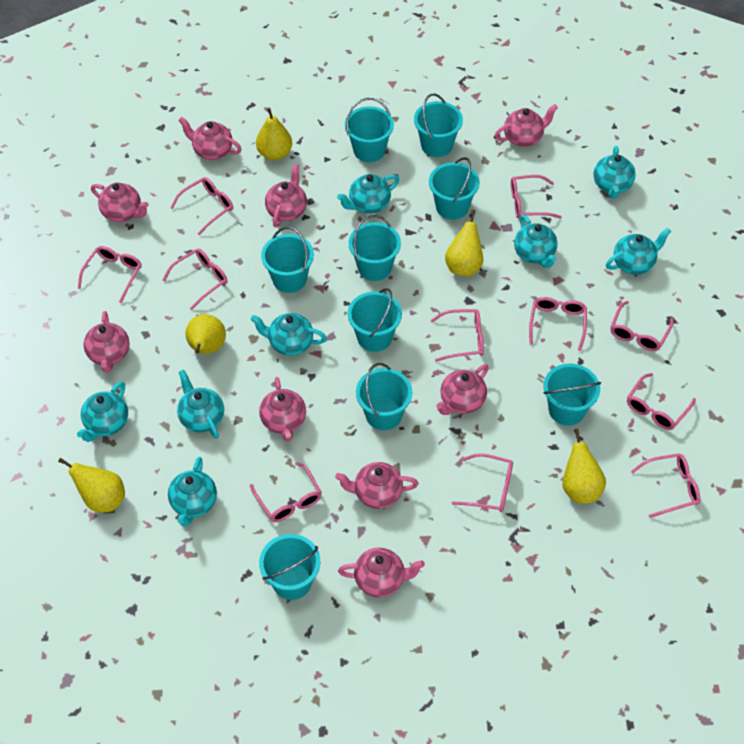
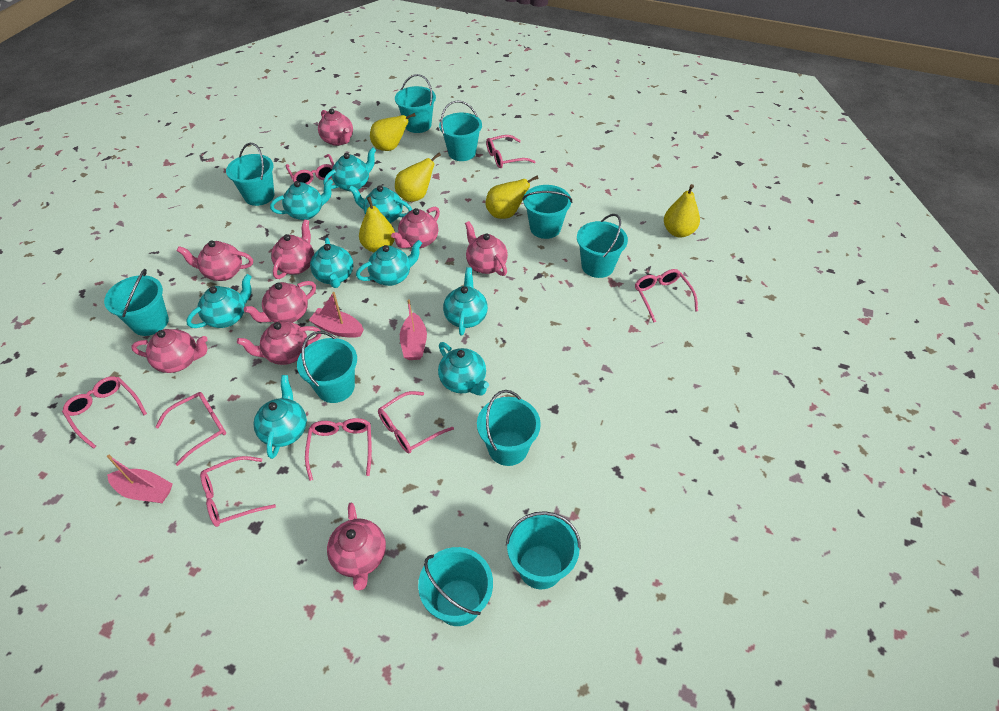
pink boat: none = 0 -> [107,455,173,503] [309,292,364,338] [400,300,427,360] = 3
pink glasses: [78,246,142,303] [163,249,227,310] [170,177,233,235] [250,462,322,522] [431,309,484,362] [452,453,513,512] [511,175,562,219] [529,297,587,351] [611,301,674,351] [627,373,696,430] [631,453,700,518] = 11 -> [62,376,147,449] [155,392,226,466] [200,456,276,527] [286,154,334,185] [305,418,372,481] [378,391,454,454] [486,135,536,168] [635,269,698,323] = 8
turquoise bucket: [259,534,320,600] [261,227,314,293] [345,98,394,162] [348,288,402,352] [349,215,401,281] [356,363,412,430] [414,94,463,157] [429,157,480,220] [543,364,601,426] = 9 -> [104,269,169,336] [226,143,274,206] [297,331,357,403] [395,74,436,133] [418,547,493,626] [439,101,482,161] [477,390,541,466] [506,511,581,589] [522,185,572,239] [577,214,628,278] = 10
turquoise teapot: [77,382,128,442] [168,457,217,526] [177,370,224,439] [251,313,327,356] [337,174,399,214] [514,215,558,268] [593,146,636,199] [606,228,671,275] = 8 -> [186,274,252,328] [254,375,307,459] [270,179,333,220] [310,238,353,288] [323,147,376,191] [349,185,412,223] [356,240,422,286] [438,342,489,395] [443,267,488,336] = 9

